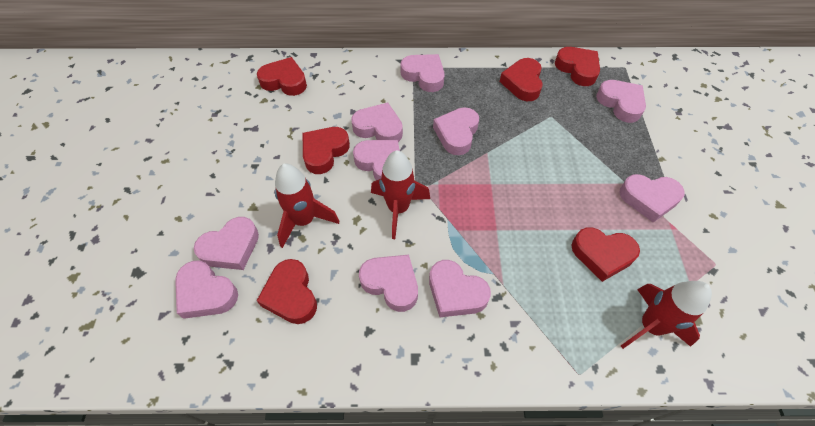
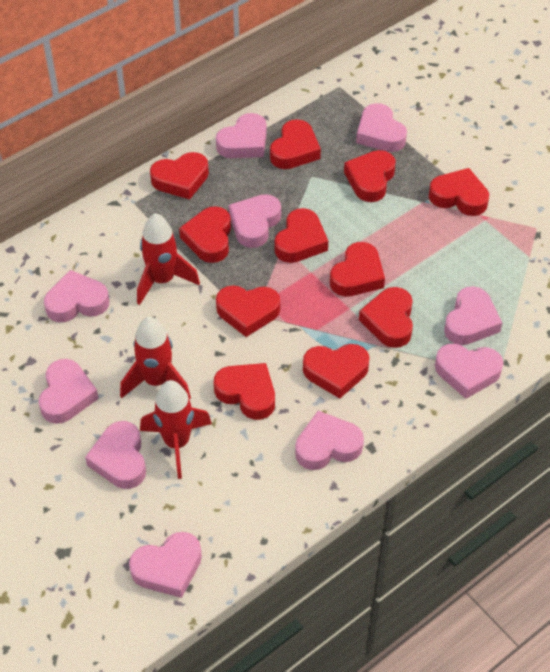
red heart: [257,57,307,96] [257,259,317,324] [303,127,350,174] [500,58,543,101] [555,47,600,86] [571,227,640,282] = 6 -> [150,152,209,200] [179,206,231,263] [214,363,275,420] [216,285,280,337] [270,119,321,169] [275,208,328,263] [303,344,369,399] [330,242,385,297] [344,150,396,202] [359,287,413,348] [429,168,489,216] = 11

